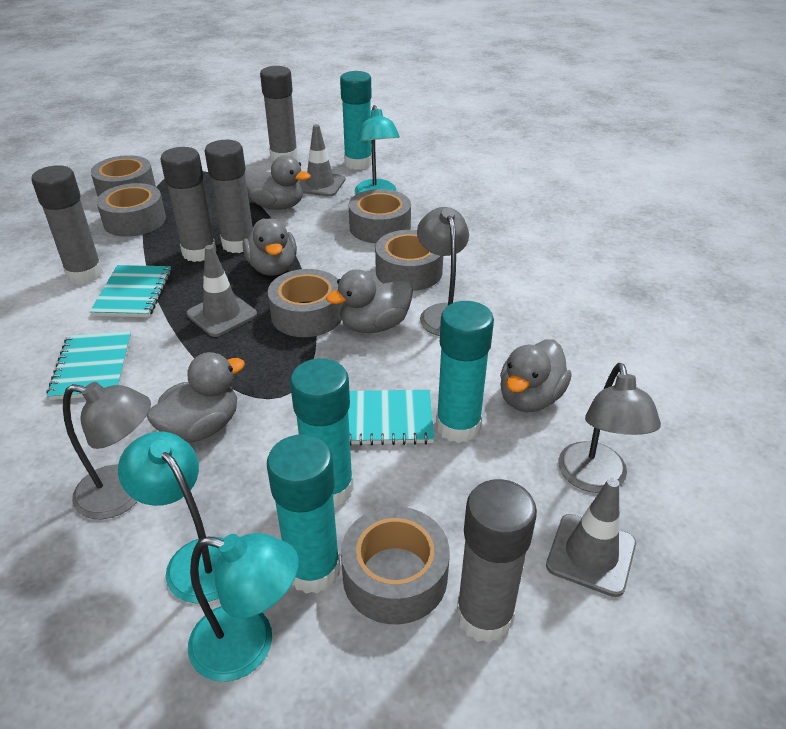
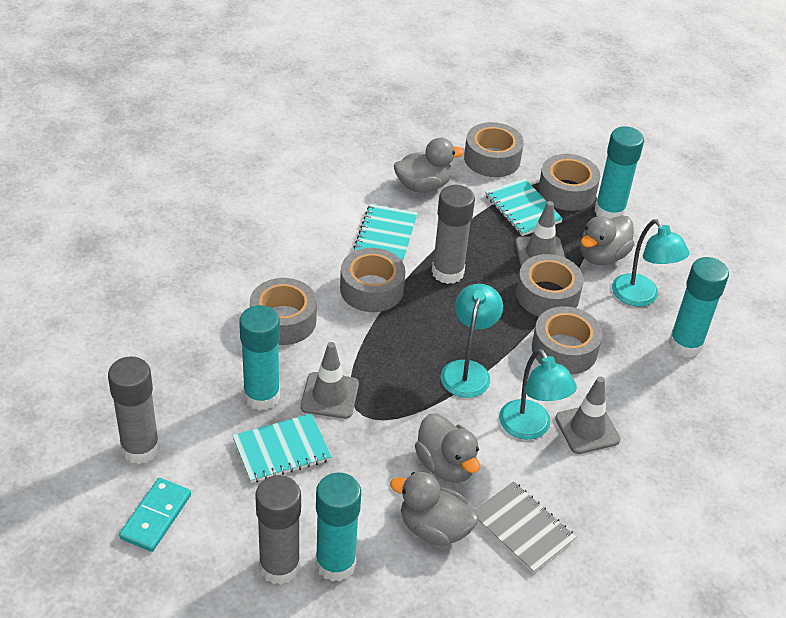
grey duck: [147,352,245,443] [243,218,297,276] [245,155,311,210] [326,269,413,333] [500,339,572,412] = 5 -> [390,472,478,546] [394,138,464,192] [415,413,480,483] [580,215,634,265] = 4
grey glue stick: [32,165,103,284] [160,147,216,262] [205,140,253,253] [260,66,298,161] [456,479,537,643] = 5 -> [108,356,160,464] [255,475,301,585] [432,185,475,284] = 3
grey lamp: [63,382,151,519] [417,207,469,336] [558,363,661,493] = 3 -> none = 0
grey notebook: none = 0 -> [475,481,576,573] = 1
turquoise domino: none = 0 -> [119,478,191,552] = 1

